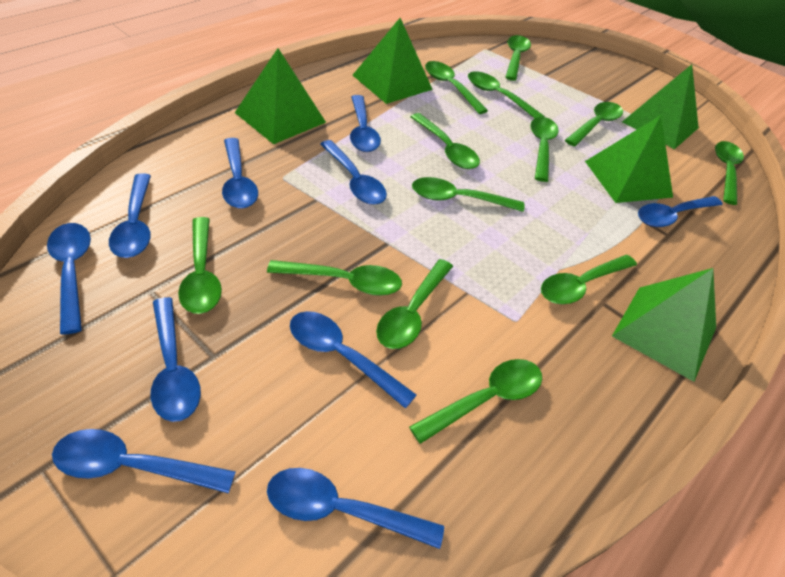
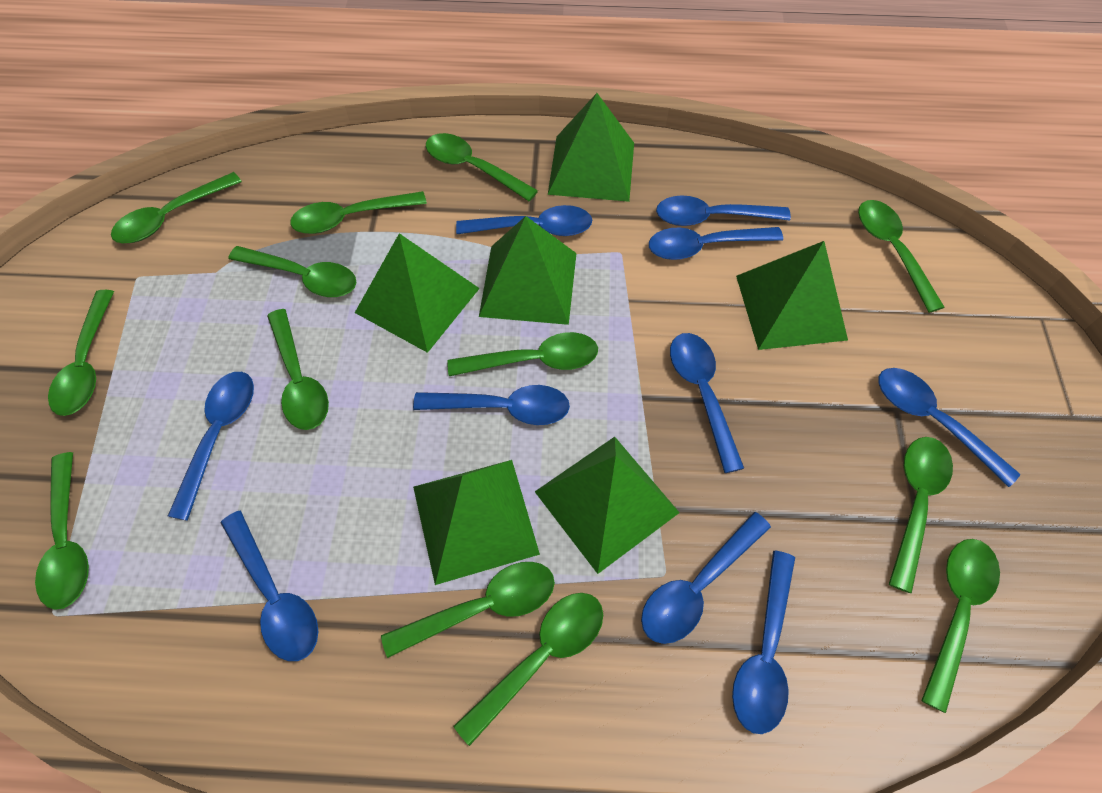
green pyramid: [235,48,326,144] [352,18,433,104] [585,115,673,203] [612,268,716,382] [622,64,699,149] = 5 -> [355,233,480,353] [413,460,540,585] [479,216,577,325] [535,437,680,574] [548,93,634,202] [736,241,848,350] = 6

